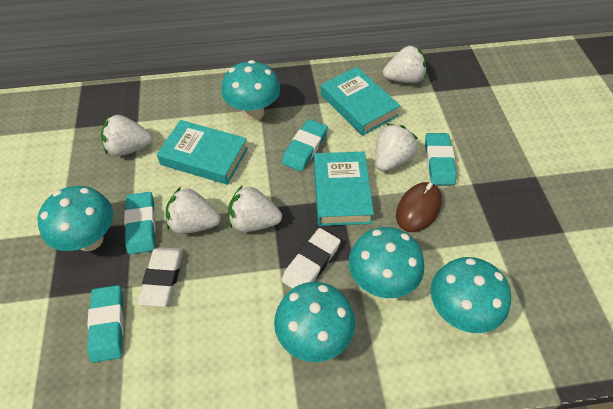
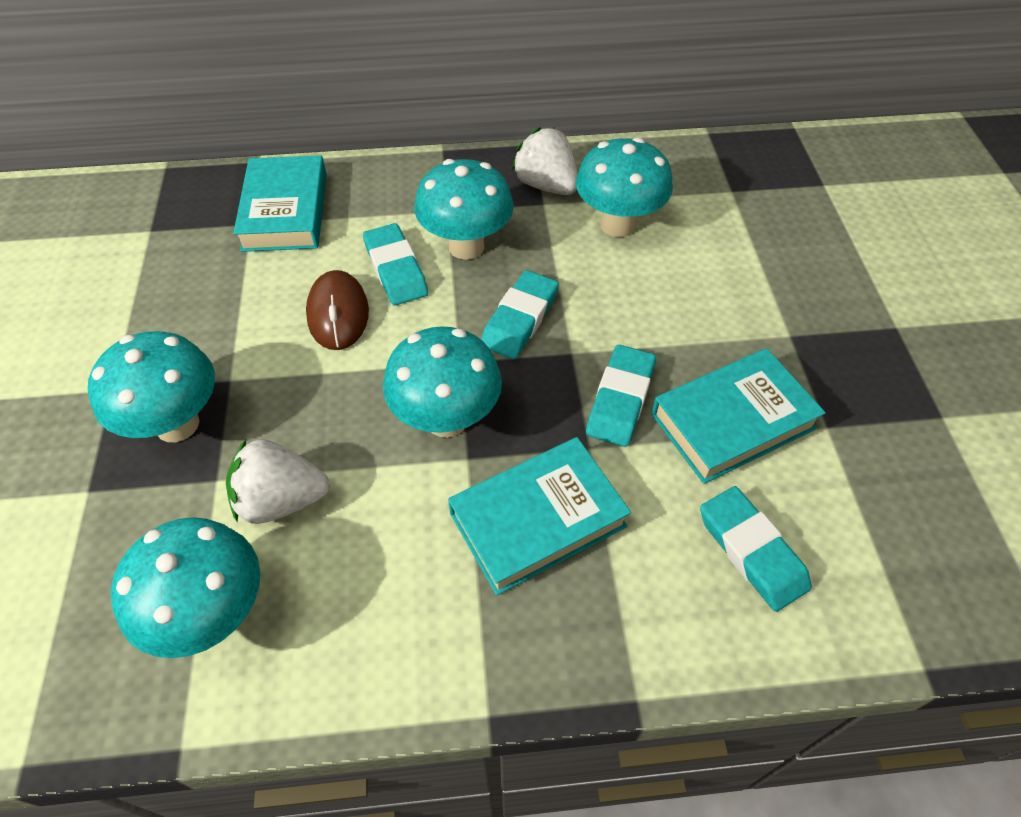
white eraser: [138,247,183,307] [281,228,341,289] = 2 -> none = 0
white strawberry: [101,115,153,156] [166,187,221,234] [228,185,282,232] [375,124,418,171] [383,46,427,83] = 5 -> [226,439,330,524] [512,127,577,195] = 2

